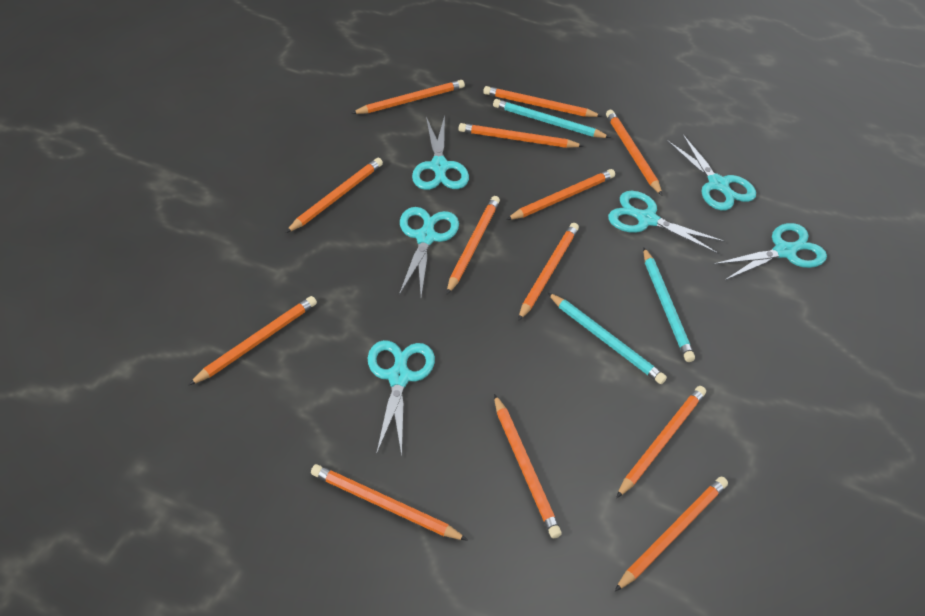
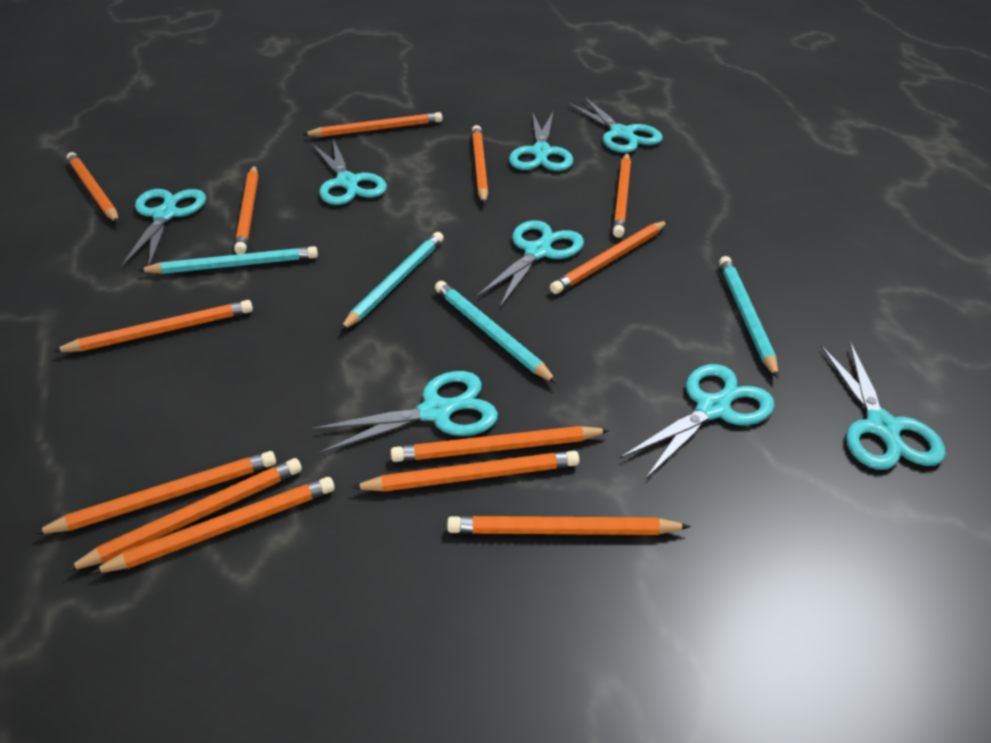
turquoise pencil: [493,99,611,138] [547,292,667,384] [643,247,695,362] = 3 -> [137,246,318,274] [340,232,444,331] [435,281,557,383] [719,256,779,378] = 4
turquoise scissors: [368,340,435,457] [399,207,459,296] [412,116,469,190] [608,191,725,254] [667,134,756,210] [713,223,827,281] = 6 -> [121,189,206,267] [311,371,498,454] [312,138,387,205] [476,220,584,307] [509,112,573,171] [567,97,663,153] [620,364,775,479] [821,342,946,470] = 8

